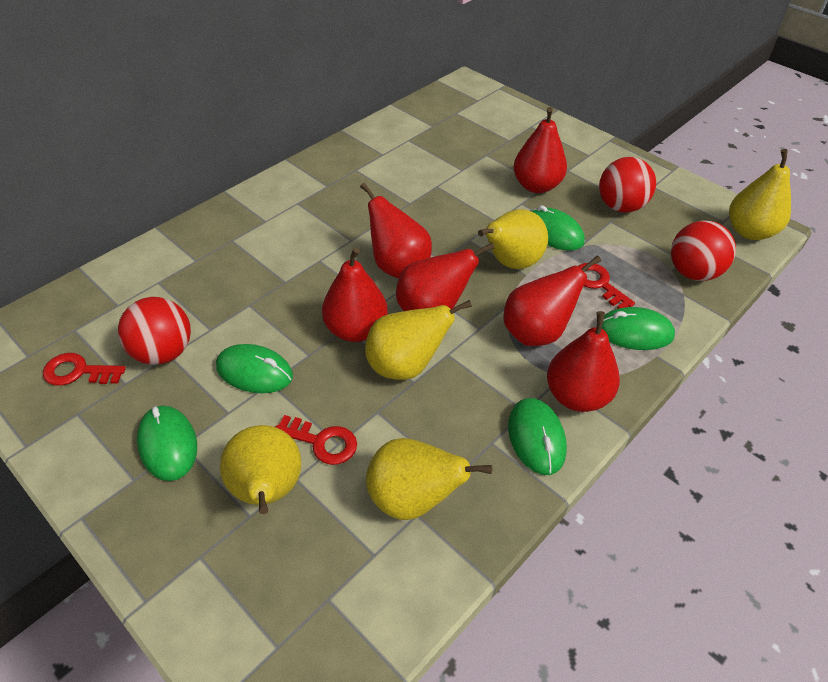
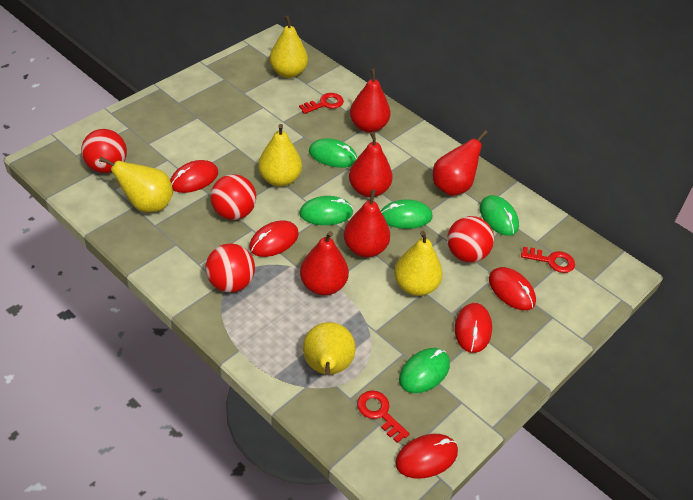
red ball: [118,297,191,365] [599,157,656,213] [671,220,736,281] = 3 -> [81,129,127,173] [206,243,255,293] [210,174,256,220] [447,216,494,263] = 4
red mouse: none = 0 -> [170,160,218,193] [249,221,299,257] [395,434,458,479] [455,303,492,353] [489,267,536,310] = 5
red pear: [322,247,388,342] [360,183,432,278] [396,243,495,311] [503,256,601,346] [513,107,567,193] [547,311,620,412] = 6 -> [300,231,349,295] [344,190,390,257] [349,132,393,197] [350,69,390,133] [433,130,488,196] = 5

